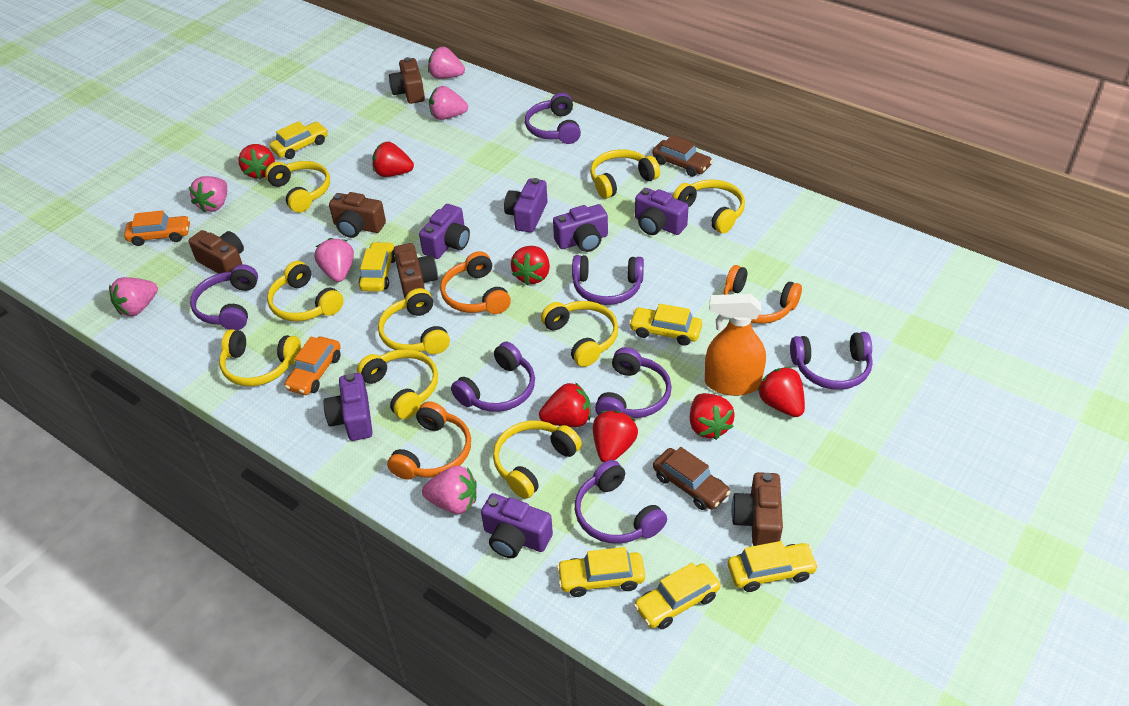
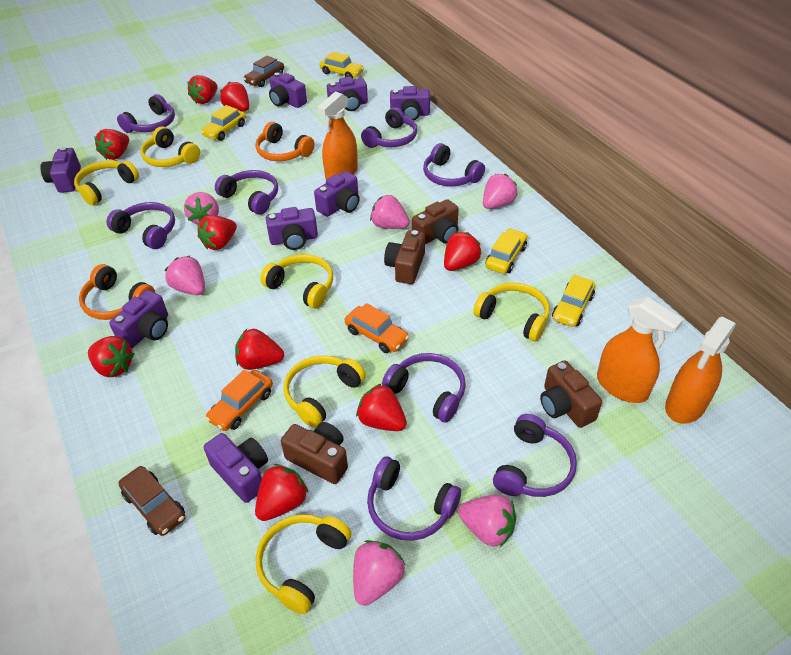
brown camera: [188,230,244,274] [329,192,386,238] [389,57,425,104] [394,243,438,299] [731,472,783,546] = 5 -> [281,422,348,484] [384,230,425,284] [412,199,459,244] [540,361,602,428] = 4
orange headphones: [387,401,471,480] [440,251,511,314] [723,265,802,324] = 3 -> [79,264,155,320] [255,122,314,161] = 2
orange spray bottle: [705,294,766,396] = 1 -> [317,91,358,180] [597,297,683,403] [665,317,736,424] = 3
purple camera: [323,373,373,441] [419,204,470,259] [481,493,553,558] [504,178,548,233] [553,204,608,252] [635,188,689,235] = 6 -> [40,147,81,193] [109,290,168,348] [204,433,268,503] [266,207,318,250] [269,73,307,108] [314,171,360,217] [327,77,368,111] [390,86,430,121] = 8
purple headphones: [190,264,258,330] [451,342,535,412] [525,93,581,144] [572,255,644,305] [575,460,667,544] [595,347,672,418] [790,332,873,390] = 7 -> [107,202,175,249] [117,94,175,133] [215,170,278,215] [361,107,417,148] [367,457,461,541] [382,353,466,423] [423,143,485,186] [493,414,577,497] = 8
red strawberry: [238,144,275,179] [372,142,414,177] [511,246,550,286] [539,382,591,427] [593,410,638,462] [690,393,735,440] [757,367,805,417] = 7 -> [88,336,134,377] [94,129,129,160] [187,75,218,104] [197,215,237,250] [220,81,249,111] [235,329,284,370] [255,464,309,521] [356,383,407,431] [444,232,481,271] = 9
yellow car: [270,121,328,159] [359,242,395,292] [557,547,645,597] [629,304,702,346] [634,562,721,630] [728,541,818,592] = 6 -> [201,105,246,141] [319,52,364,78] [486,228,527,274] [552,275,595,327] = 4
yellow headphones: [219,329,301,386] [265,161,330,213] [267,261,344,321] [357,349,438,419] [378,288,450,354] [493,421,582,499] [541,301,618,367] [590,149,660,199] [673,179,745,234] = 9 -> [74,160,139,205] [141,127,200,167] [255,514,351,614] [260,254,333,309] [283,355,366,428] [473,283,550,342] = 6

